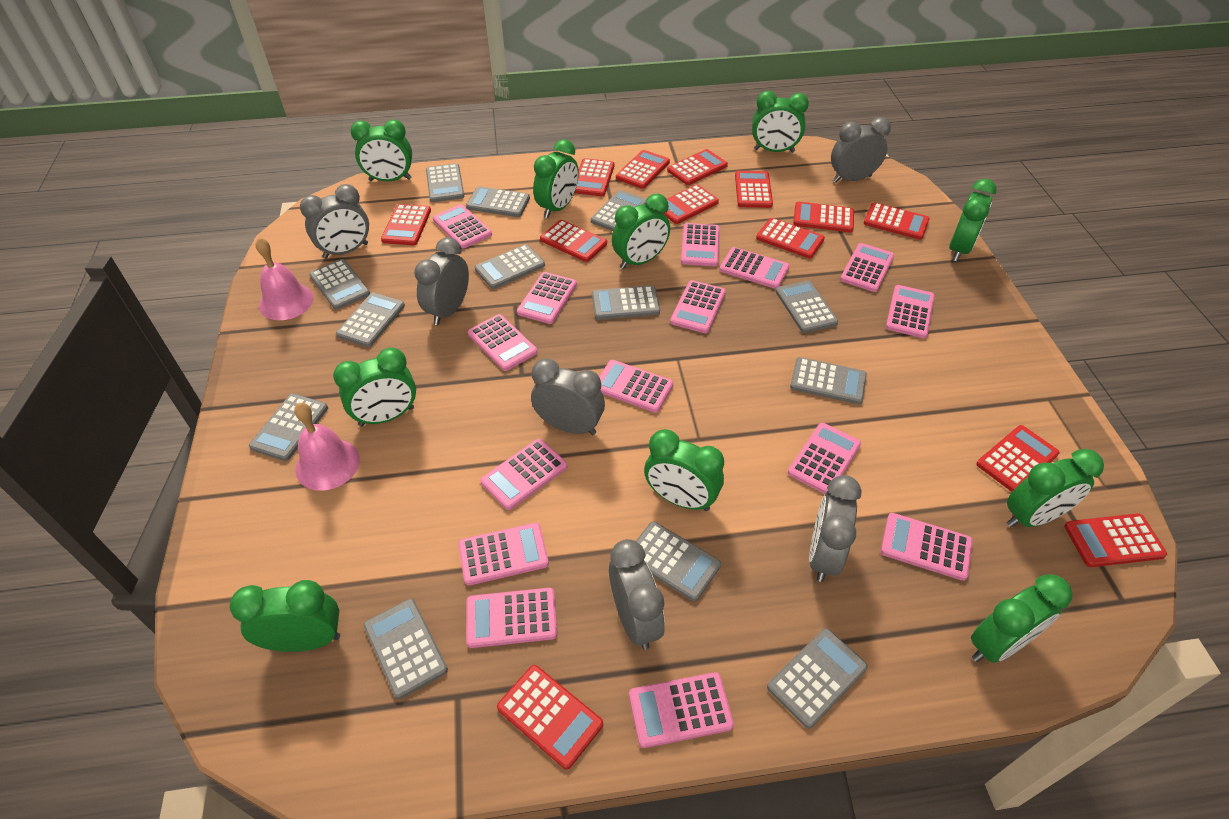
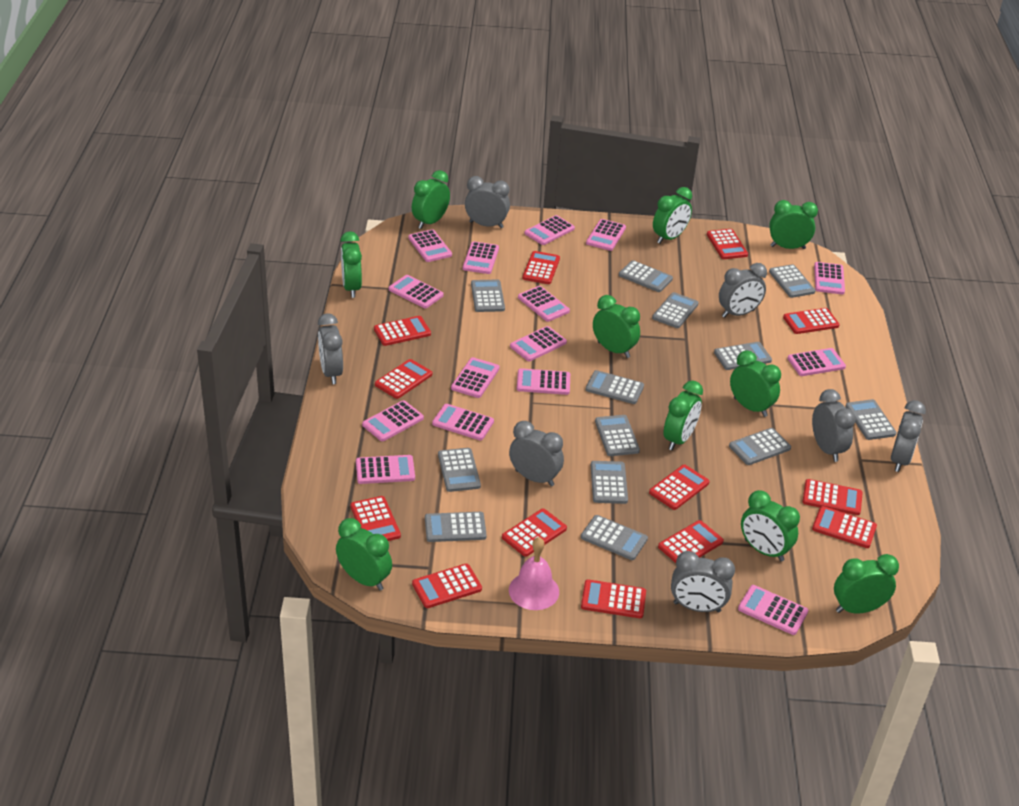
grey clock: [300,184,369,259] [414,237,469,325] [531,359,605,435] [609,539,665,650] [809,475,861,582] [831,117,891,183] = 6 -> [318,313,343,384] [465,176,510,228] [509,421,564,486] [671,551,735,613] [719,263,767,318] [812,389,856,462] [891,400,926,472] = 7
pink bell: [255,237,314,320] [294,403,360,491] = 2 -> [509,537,559,610] = 1

